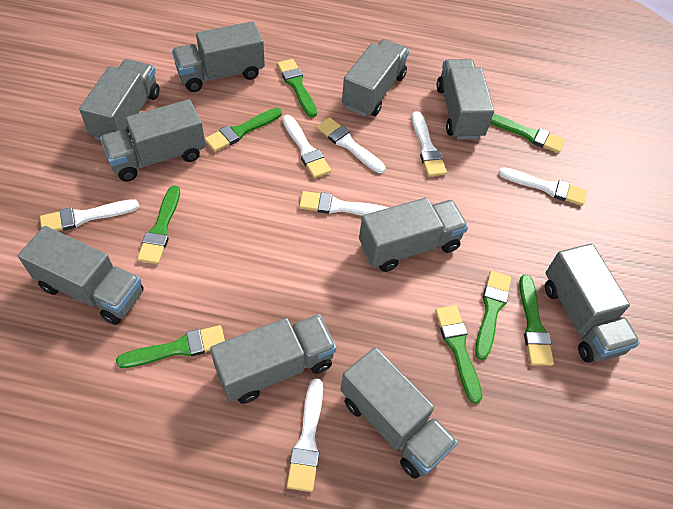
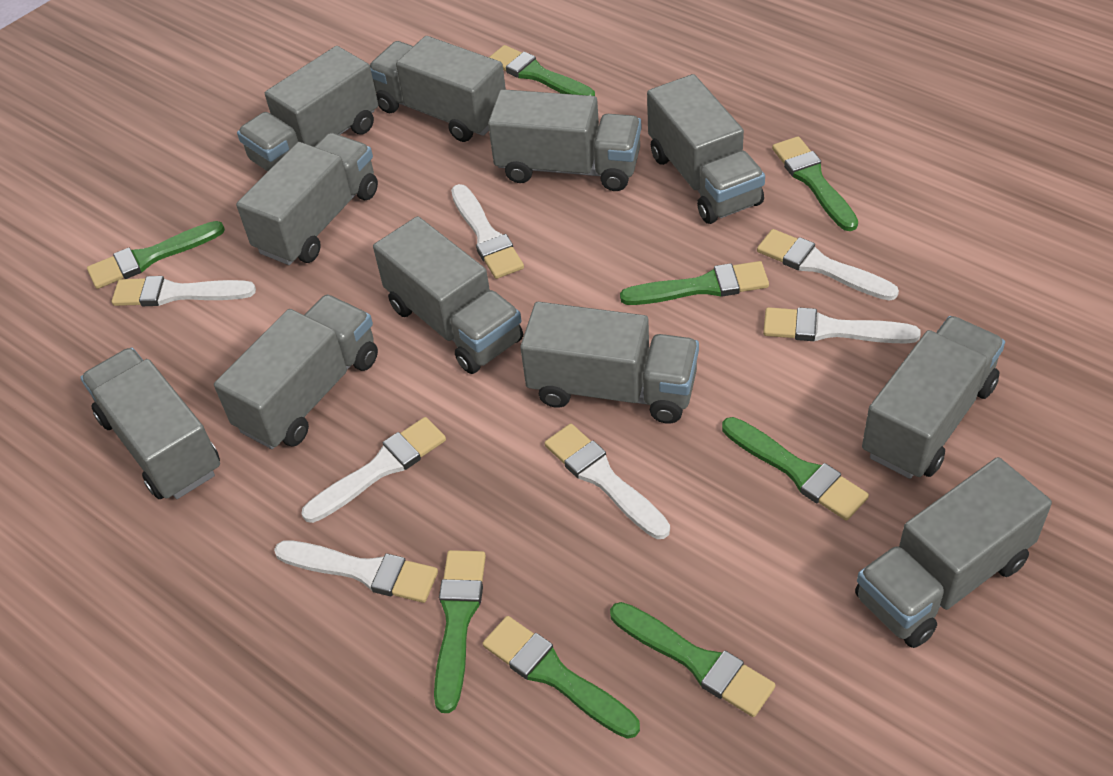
grey truck: [18,226,144,325] [79,59,159,141] [100,99,206,182] [172,21,265,92] [210,314,336,404] [341,347,458,479] [342,39,409,117] [359,197,468,272] [437,59,494,140] [545,244,640,362] = 10 -> [80,348,220,499] [214,295,378,449] [236,133,378,265] [237,46,378,171] [370,36,506,142] [373,216,523,374] [488,89,641,191] [520,302,699,424] [647,74,765,224] [855,457,1052,648] [862,316,1005,479] = 11

